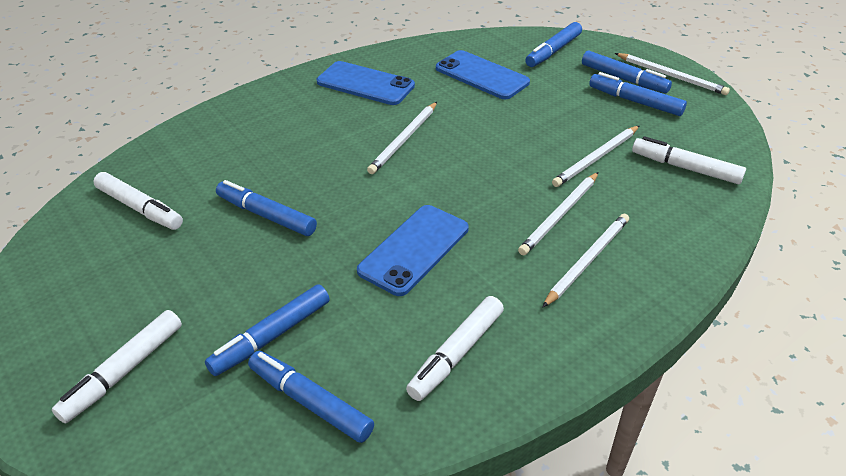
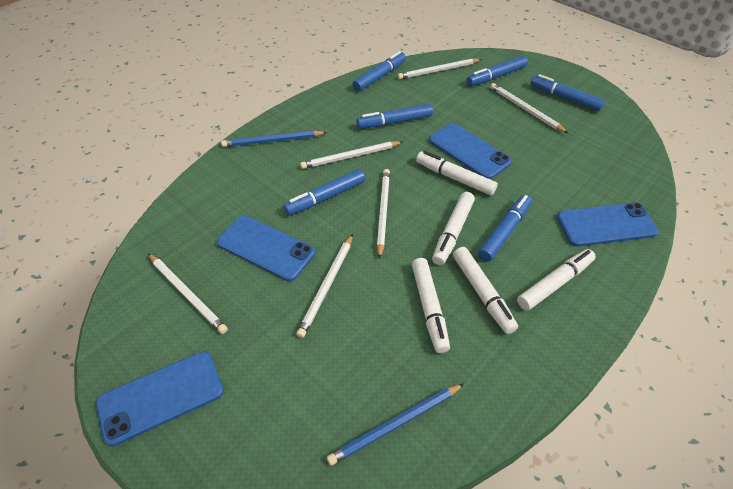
blue pencil: none = 0 -> [221,131,327,147] [327,384,464,465] = 2
blue phone: [317,61,415,105] [357,205,469,296] [436,50,530,99] = 3 -> [96,351,224,446] [217,215,315,281] [429,123,512,179] [557,202,659,247] = 4
white marker: [52,310,182,423] [93,172,183,230] [406,296,504,401] [632,136,746,184] = 4 -> [412,258,450,353] [416,151,498,196] [432,192,475,265] [453,247,518,334] [517,249,596,311] = 5
white pencil: [367,102,437,174] [518,172,599,255] [542,214,629,308] [552,126,639,187] [615,53,730,95] = 5 -> [148,253,228,334] [296,234,353,338] [300,141,403,169] [377,169,390,259] [398,58,482,79] [490,83,568,133] = 6

